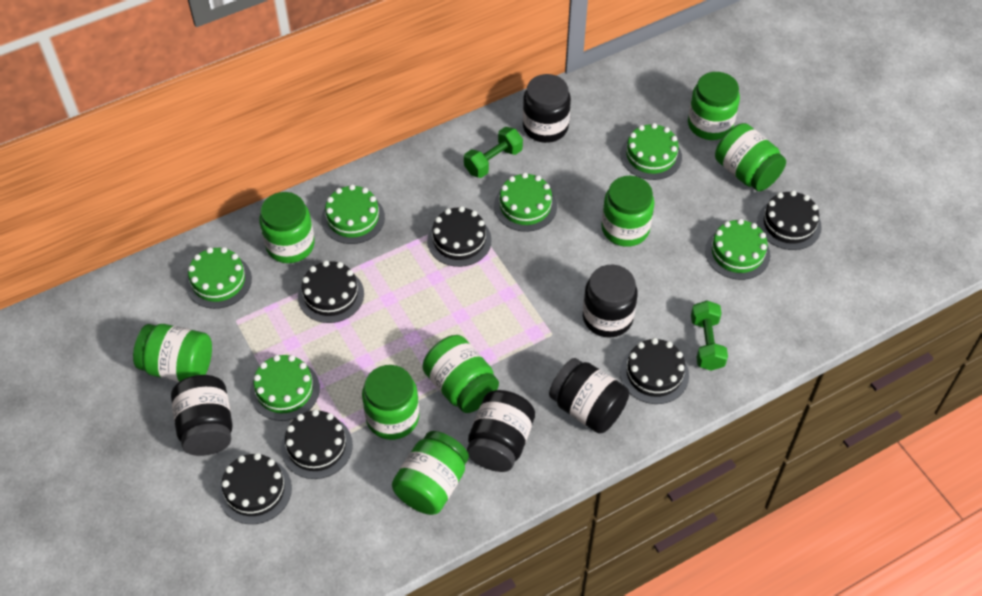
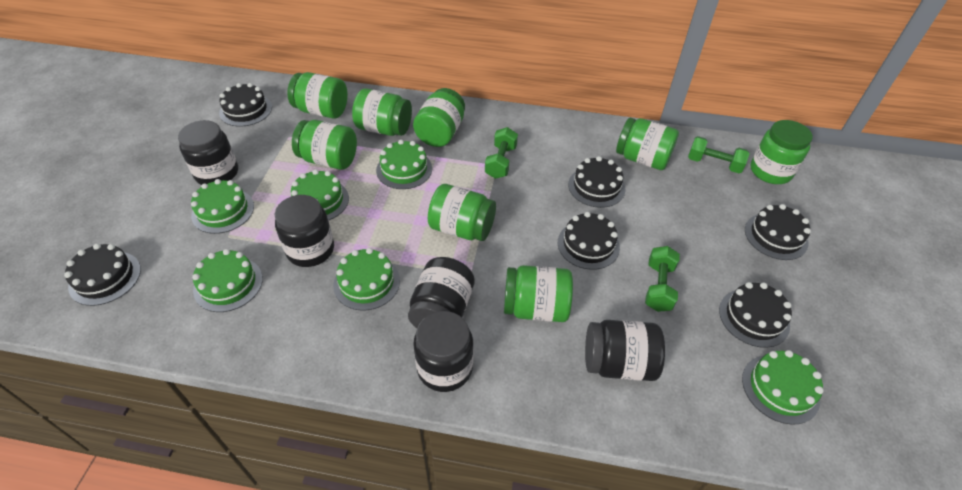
green dumbbell: [464,127,523,178] [691,301,728,371] = 2 -> [485,127,518,179] [645,246,680,312] [688,136,750,173] = 3

